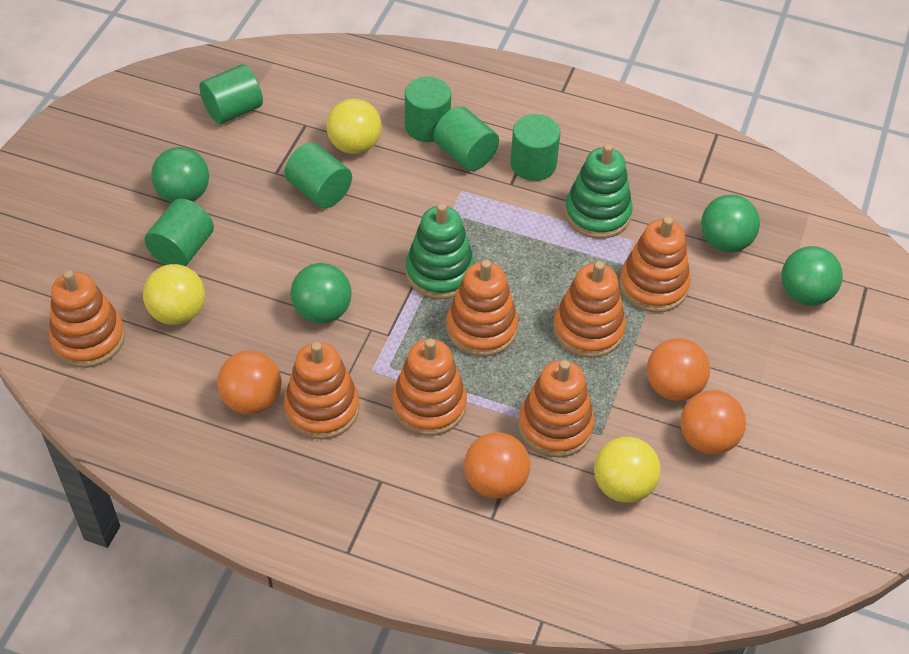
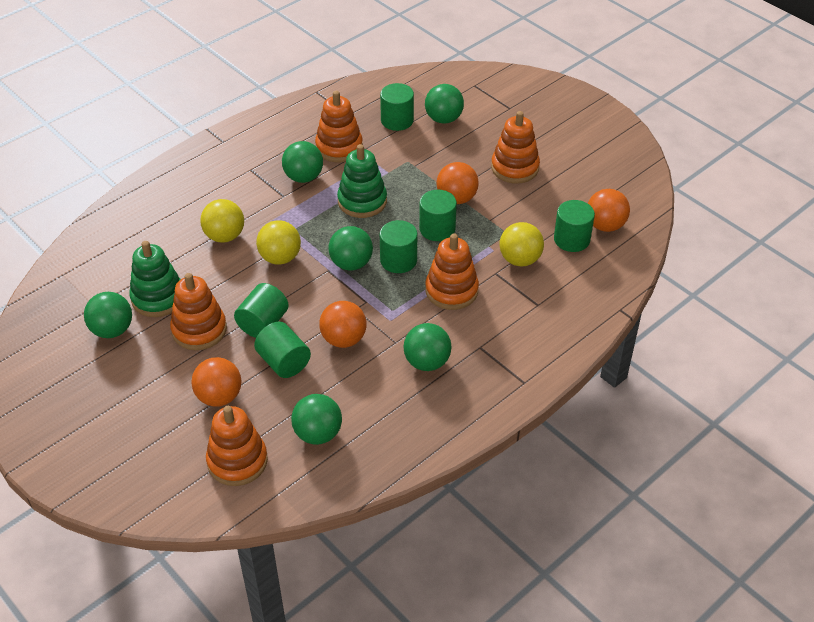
green ball: [151,147,209,203] [291,263,352,324] [701,195,760,253] [781,246,843,305] = 4 -> [84,292,132,338] [282,141,323,183] [291,394,342,445] [328,226,373,270] [404,323,452,371] [425,84,464,124] = 6
orange stacking toy: [49,270,125,368] [284,342,360,440] [392,338,467,436] [446,260,518,357] [519,360,594,457] [553,261,626,358] [619,217,691,312] = 7 -> [170,273,227,350] [206,406,268,486] [315,91,363,162] [425,234,479,310] [491,111,540,184] = 5

